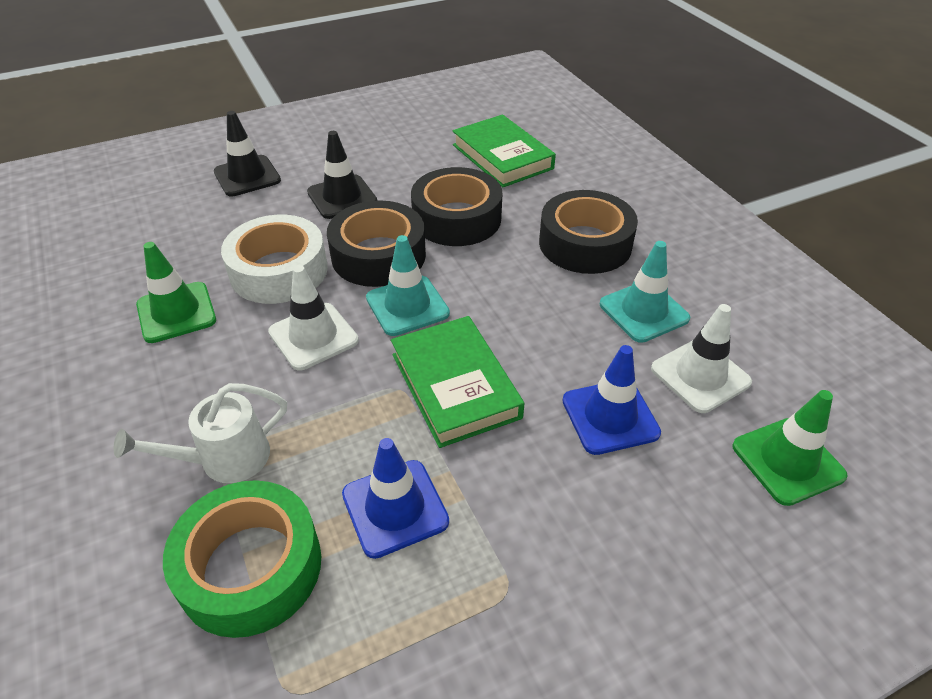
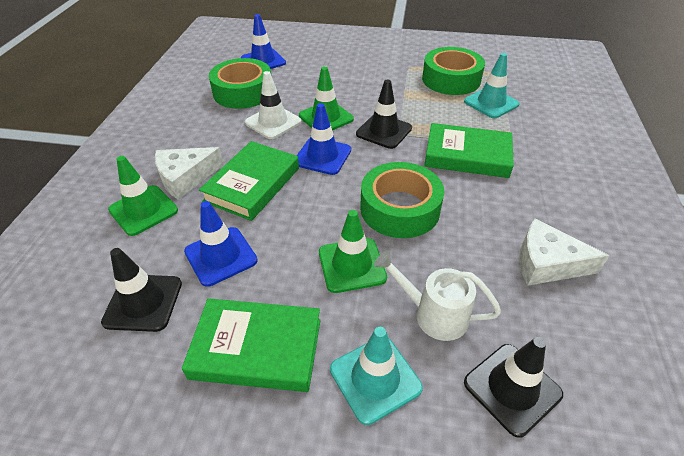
black tape: [327,201,426,287] [411,167,502,246] [539,190,638,274] = 3 -> none = 0
black traffic cone: [214,111,281,197] [307,131,377,219] = 2 -> [101,248,182,332] [356,79,412,149] [464,337,563,438] = 3
blue traffic cone: [342,438,449,559] [562,345,661,455] = 2 -> [184,201,258,287] [241,14,286,69] [297,103,351,175] = 3
green book: [391,316,525,448] [453,115,556,187] = 2 -> [182,298,321,392] [199,141,299,221] [424,123,514,178] = 3
green tape: [163,480,321,638] = 1 -> [209,58,271,109] [360,162,444,238] [422,47,485,95] = 3
green traffic cone: [136,242,216,343] [732,390,848,506] = 2 -> [108,156,178,236] [299,67,354,130] [319,210,387,293] = 3
white cheese: none = 0 -> [155,147,224,200] [520,219,609,286] = 2
white tape: [221,215,328,304] = 1 -> none = 0
white traffic cone: [268,265,359,370] [651,304,752,413] = 2 -> [245,71,302,139] = 1

